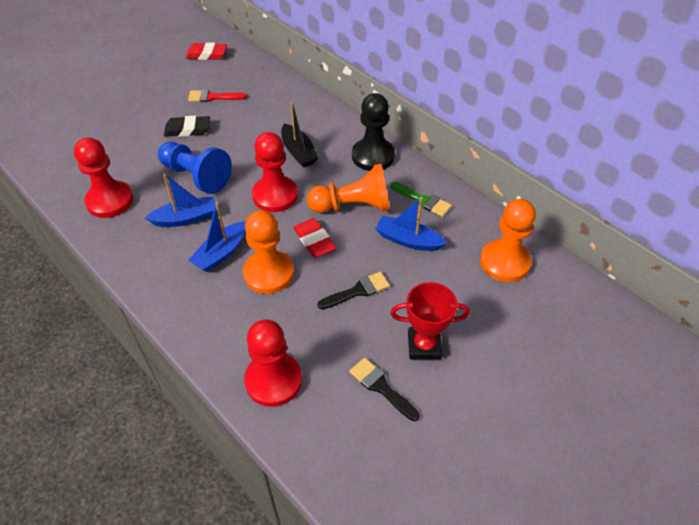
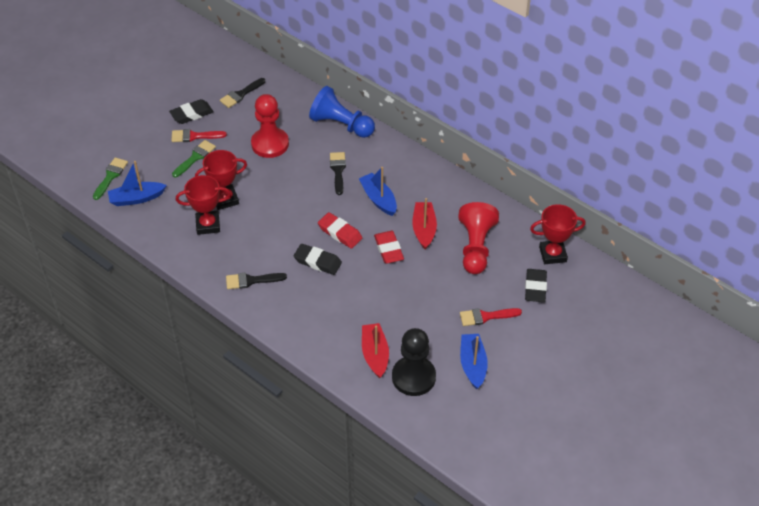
black boat: [281,101,318,168] = 1 -> none = 0
black brush: [317,272,390,309] [350,357,420,421] = 2 -> [220,78,265,108] [226,273,287,289] [330,152,346,195] = 3
black eraser: [164,116,210,137] = 1 -> [169,99,214,124] [294,244,342,275] [525,269,547,302] = 3
green brush: [390,182,452,217] = 1 -> [93,157,128,200] [172,140,216,178] = 2
orange pawn: [243,210,294,294] [307,164,390,213] [480,199,536,282] = 3 -> none = 0
red boat: none = 0 -> [362,323,389,378] [412,198,437,250] = 2
red brush: [188,89,247,102] = 1 -> [171,129,227,142] [460,308,522,326] = 2
red pawn: [74,137,133,218] [244,320,302,407] [252,132,298,212] = 3 -> [251,94,289,158] [458,202,499,274] = 2
red trophy: [390,282,470,359] = 1 -> [176,175,231,235] [195,150,247,210] [530,204,586,264] = 3

